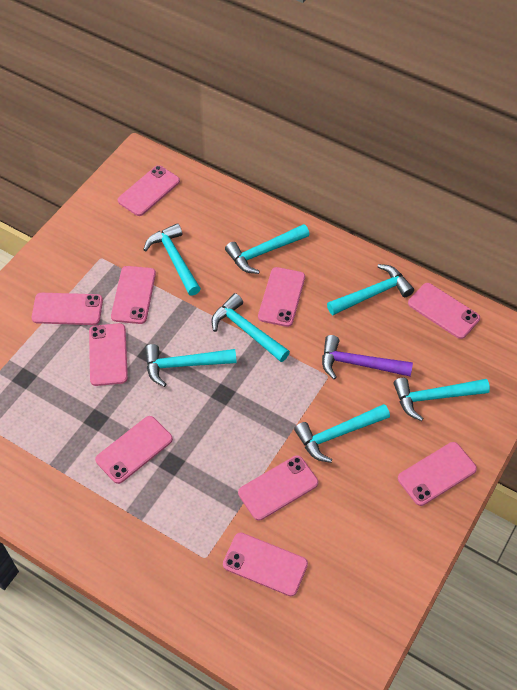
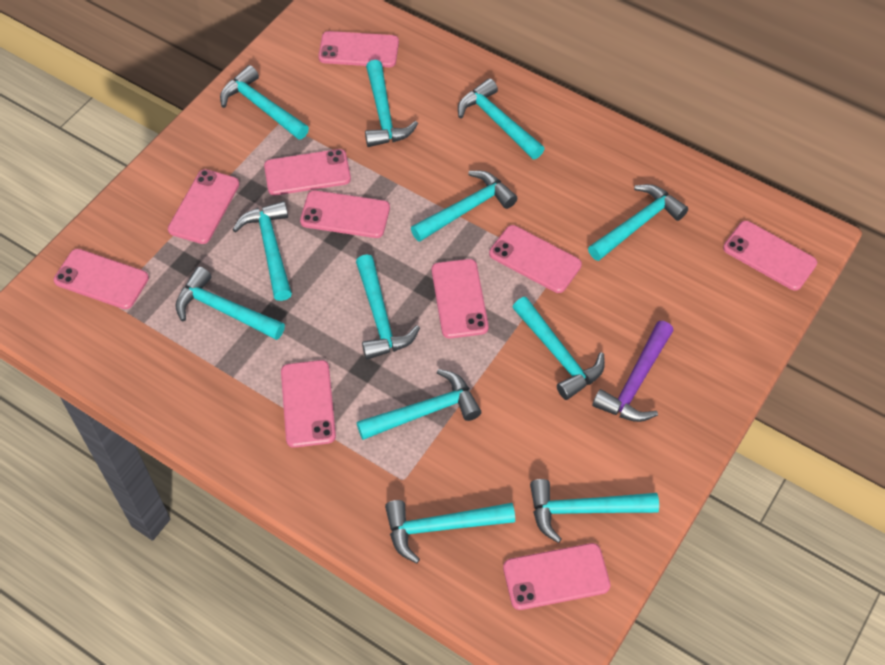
turquoise hammer: [143,223,201,296] [145,344,237,387] [211,293,290,362] [225,224,309,274] [294,404,390,463] [327,264,414,315] [394,378,490,421] = 7 -> [175,267,285,340] [220,65,309,140] [233,201,292,301] [356,254,420,360] [357,369,481,440] [365,60,418,147] [385,500,515,563] [411,171,518,242] [458,78,545,159] [513,297,605,400] [530,479,659,543] [588,184,688,261] = 12

